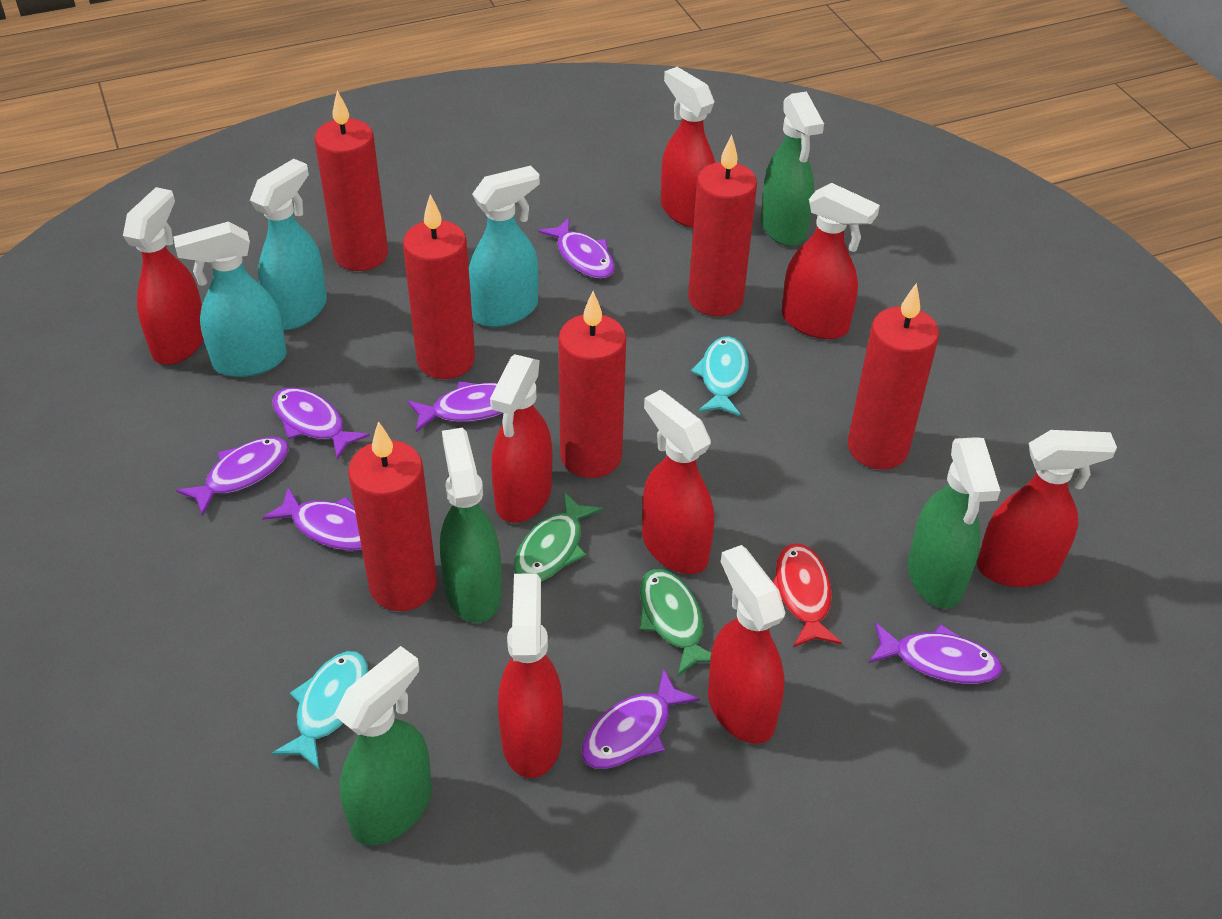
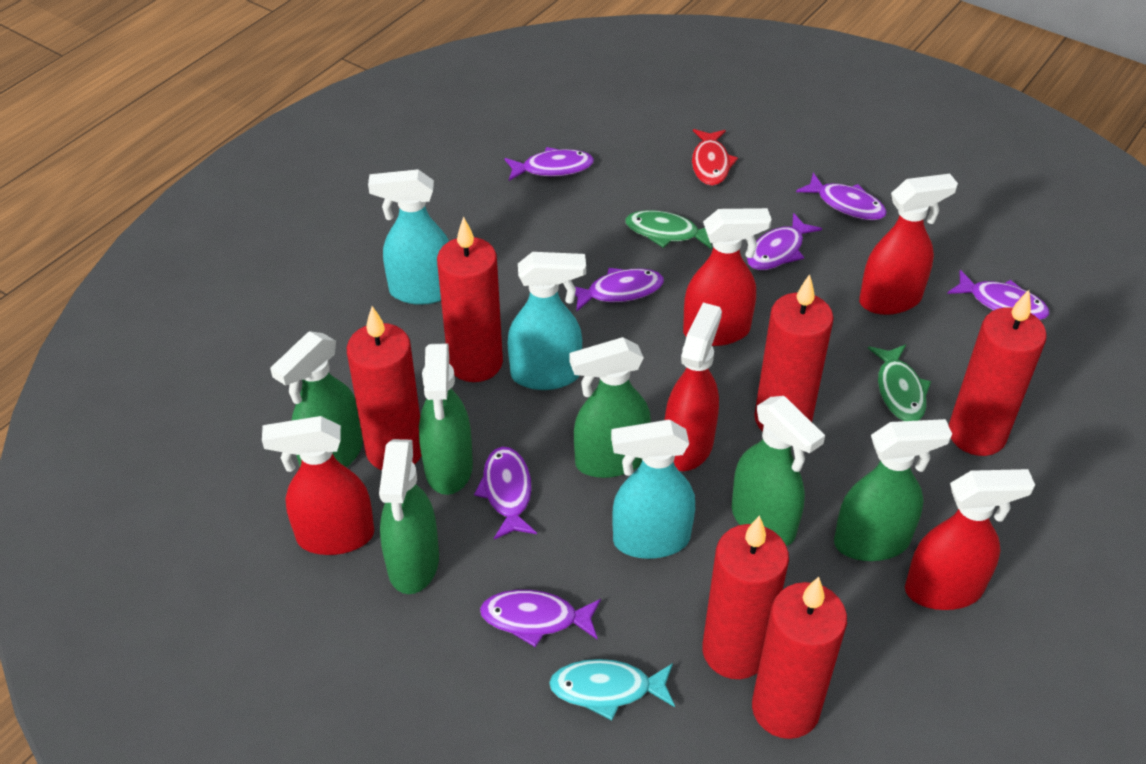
green spray bottle: [334,646,432,845] [440,428,502,623] [761,92,824,246] [908,437,1001,609] = 4 -> [270,331,363,468] [379,439,439,594] [419,343,473,495] [569,337,651,478] [732,396,825,546] [834,419,952,561] = 6
red spray bottle: [123,187,204,365] [490,354,552,523] [498,573,563,778] [642,390,714,574] [661,67,715,228] [708,545,785,744] [782,183,880,339] [977,430,1117,587] = 8 -> [262,416,374,555] [665,303,722,471] [683,208,772,346] [859,174,958,315] [905,469,1035,610] = 5
turquoise fish: [272,651,368,770] [691,336,749,416] = 2 -> [549,659,675,720] = 1

